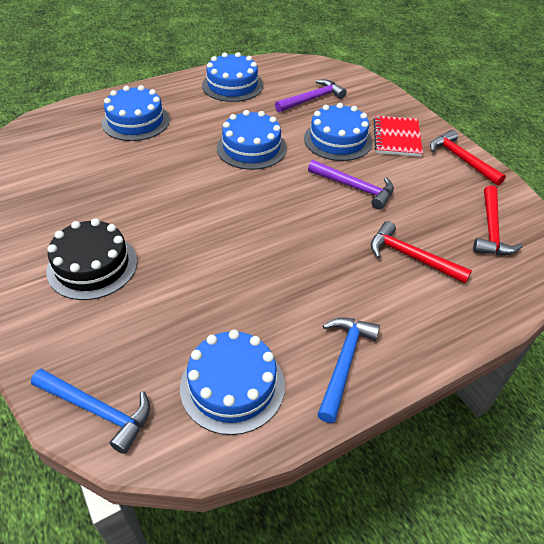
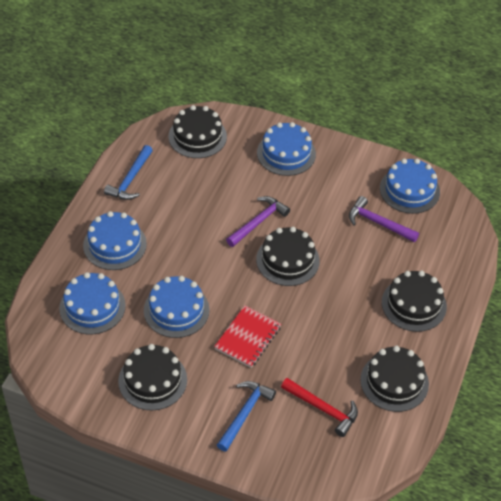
black cake: [46,218,137,300] = 1 -> [118,344,187,411] [168,105,227,158] [256,227,320,286] [360,346,429,412] [382,270,447,332] = 5
red hammer: [371,221,472,284] [430,130,506,186] [473,185,523,255] = 3 -> [281,378,358,437] = 1

